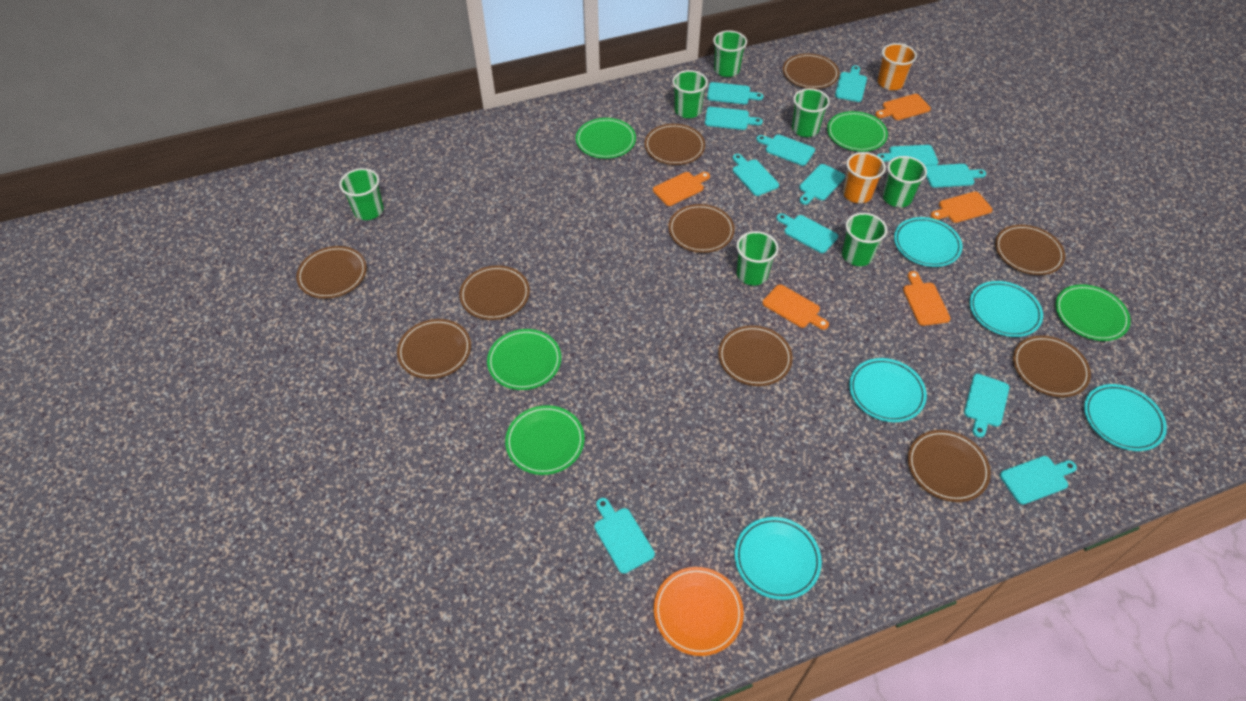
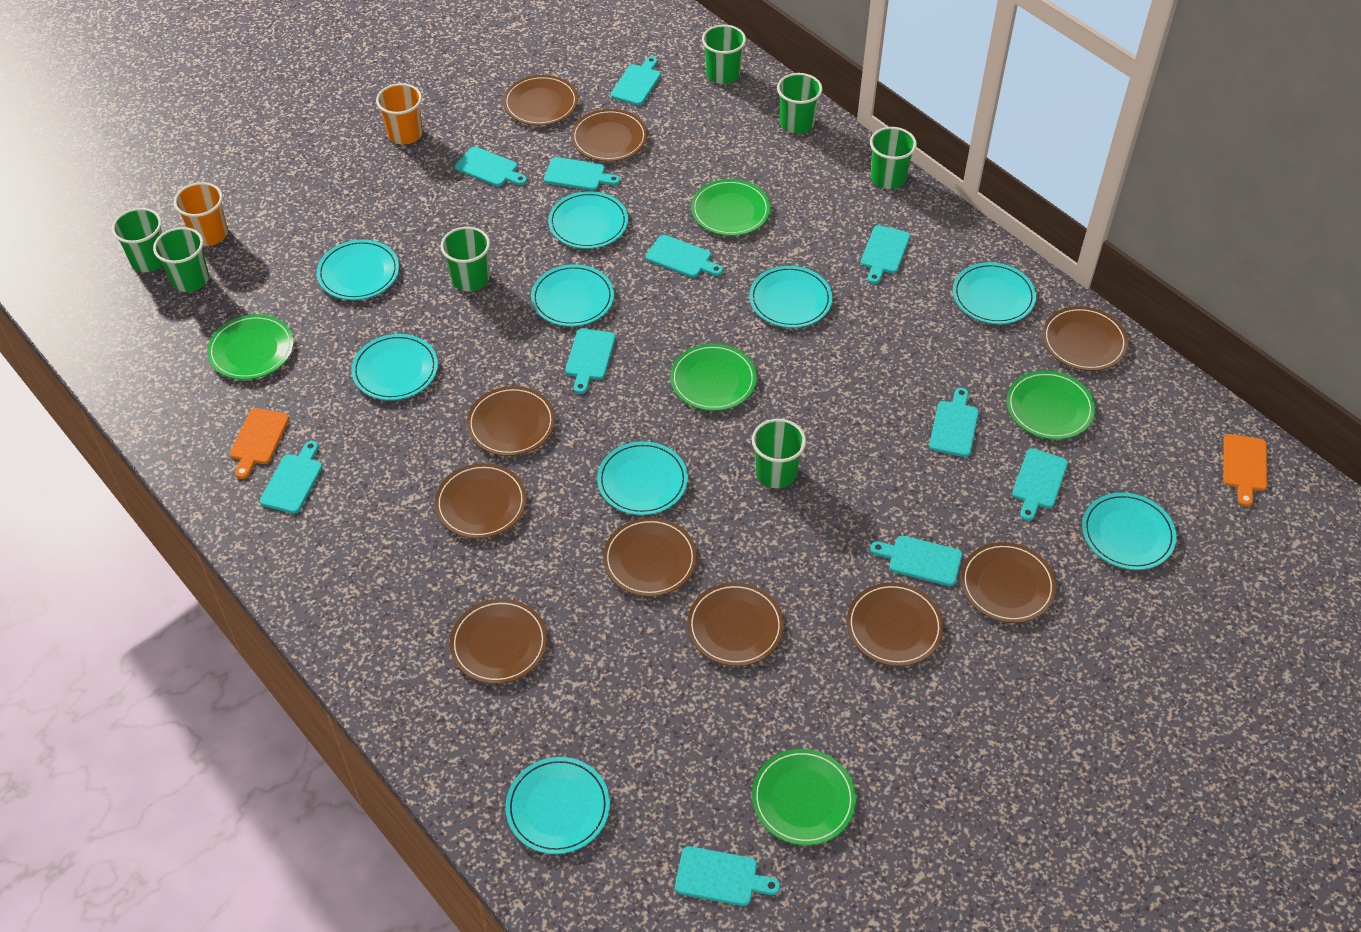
orange cutting board: [653,172,710,206] [763,284,829,330] [875,94,931,120] [903,271,951,326] [931,191,993,223] = 5 -> [230,408,289,479] [1223,434,1267,507] = 2
orange plate: [654,567,744,656] = 1 -> none = 0
turquoise cutting board: [594,498,655,574] [705,107,763,130] [707,82,764,104] [733,154,779,196] [756,135,815,166] [776,213,838,253] [799,164,845,205] [835,66,867,102] [877,145,938,166] [925,164,986,188] [964,374,1009,438] [1000,456,1077,505] = 12 -> [260,441,322,514] [455,147,527,186] [544,157,620,191] [565,328,616,394] [611,56,661,105] [646,235,723,278] [675,846,780,906] [861,225,910,284] [870,536,962,586] [929,388,979,457] [1012,448,1068,521] = 11
turquoise plate: [735,517,822,600] [849,358,927,422] [894,217,962,267] [969,281,1043,337] [1084,384,1167,451] = 5 -> [317,240,399,300] [351,334,438,400] [505,757,610,854] [531,264,614,326] [548,191,628,249] [597,441,688,515] [749,266,832,328] [953,262,1036,324] [1082,493,1177,570] = 9

